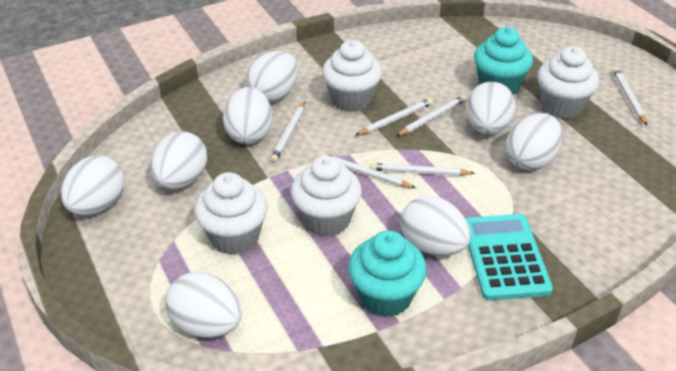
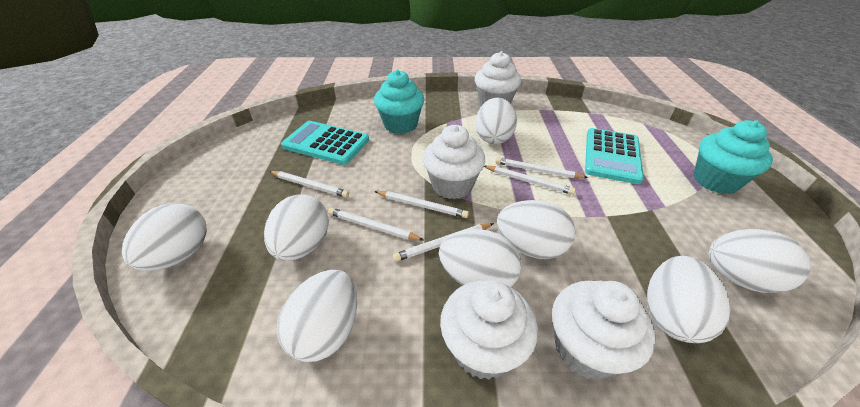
turquoise calculator: [465,214,553,300] = 1 -> [281,121,369,165] [585,128,644,184] = 2

